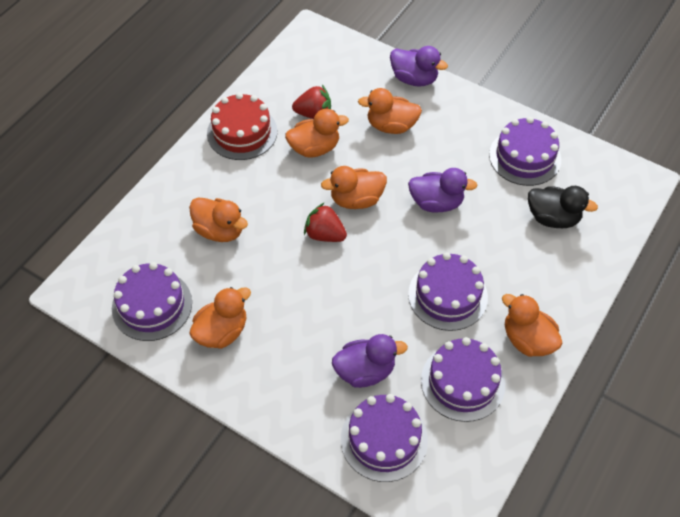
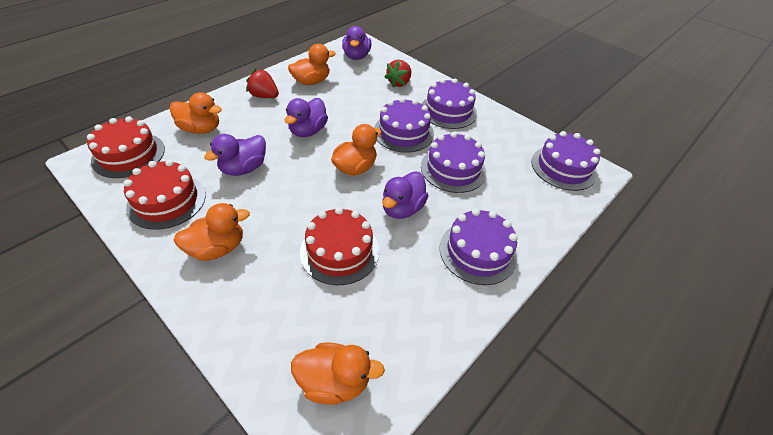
black duck: [528,186,598,228] = 1 -> none = 0
orange duck: [189,197,248,242] [189,287,251,349] [285,109,349,158] [321,166,387,209] [358,88,422,134] [502,294,563,357] = 6 -> [170,92,222,134] [173,203,250,261] [288,44,335,85] [291,342,385,405] [331,124,382,176] = 5
purple duck: [332,334,408,388] [390,46,448,87] [408,168,478,213] = 3 -> [204,134,266,176] [285,98,328,137] [342,26,371,60] [382,172,428,219] = 4
red cake: [207,93,277,160] = 1 -> [87,116,165,178] [124,160,206,230] [300,207,379,285] = 3

